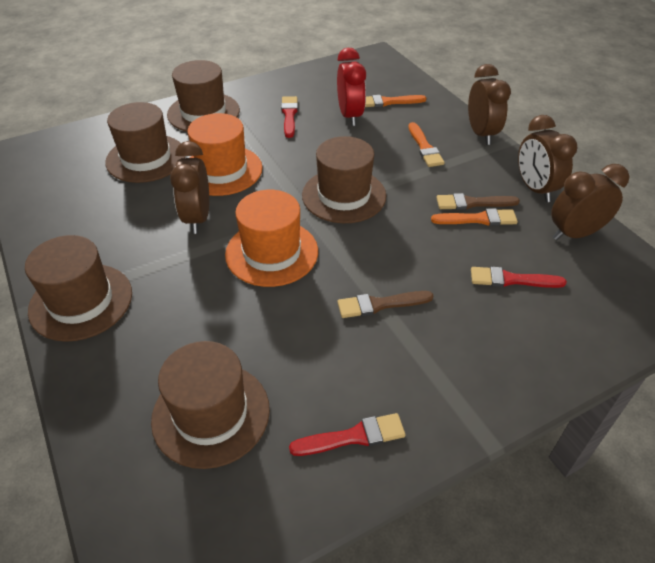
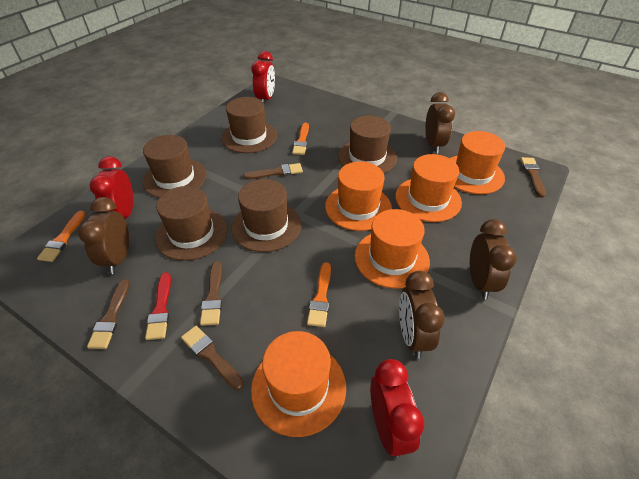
brown brush: [337,291,434,318] [436,193,520,210] = 2 -> [87,279,130,349] [181,326,244,390] [200,261,222,326] [243,163,303,179] [521,157,546,198] = 5
orange hat: [188,113,263,196] [225,190,318,287] = 2 -> [251,331,346,437] [325,162,392,231] [355,209,430,289] [395,154,462,222] [450,131,505,194] = 5
red brush: [281,96,298,138] [289,413,406,456] [471,267,567,288] = 3 -> [145,272,171,340] = 1
red clock: [337,48,366,126] = 1 -> [89,156,133,219] [252,51,275,103] [370,359,424,458] = 3

